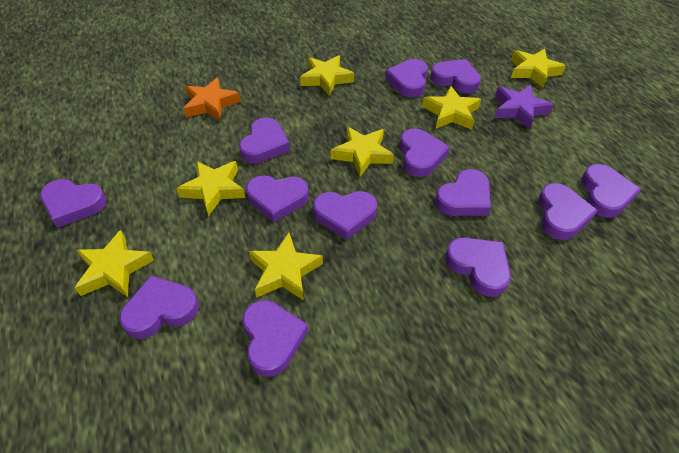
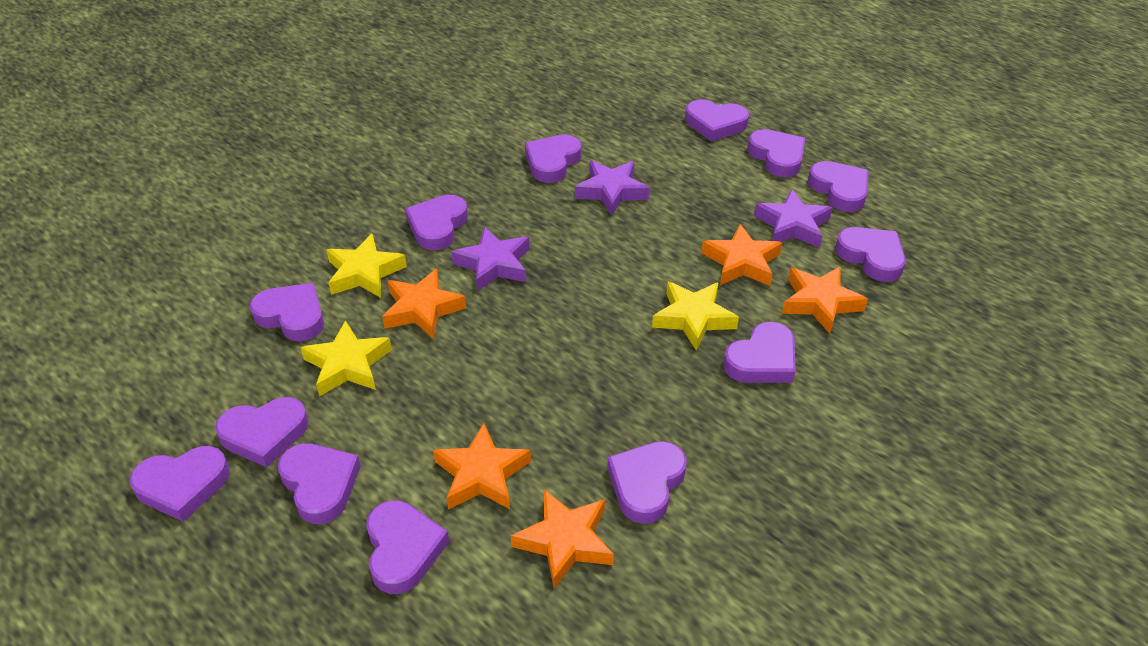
orange star: [183,78,241,121] = 1 -> [382,269,466,339] [433,423,531,509] [511,489,614,589] [702,224,782,286] [782,266,868,333] = 5
purple star: [495,85,554,130] = 1 -> [451,227,530,292] [575,161,649,216] [754,189,832,248] = 3
yellow star: [75,230,154,297] [176,161,246,216] [249,233,323,300] [300,55,354,96] [331,127,394,177] [422,86,481,130] [511,49,566,88] = 7 -> [300,320,392,396] [326,234,407,298] [652,281,739,350] = 3

